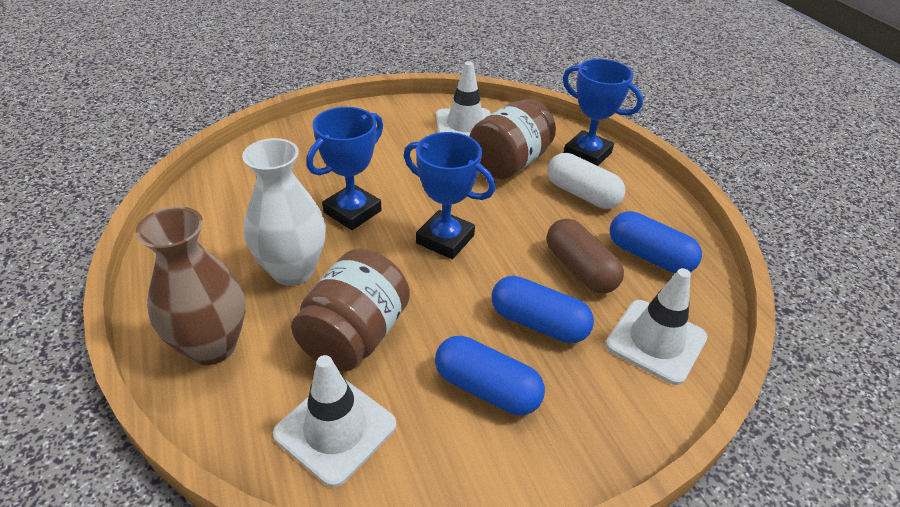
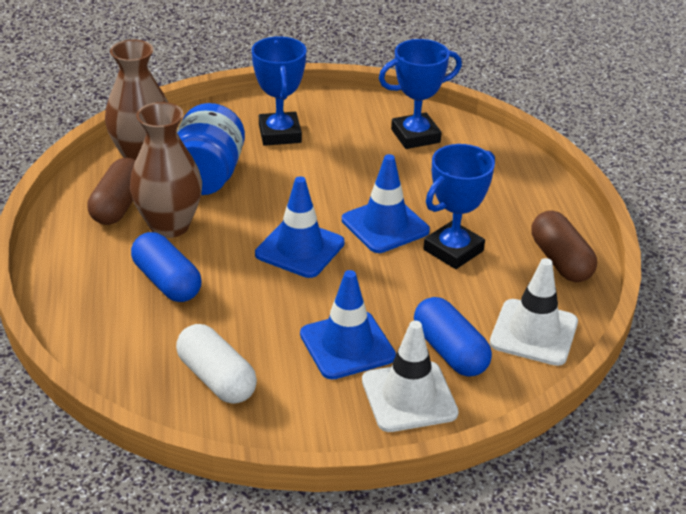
blue capsule: [435,336,545,415] [492,276,594,343] [610,211,702,273] = 3 -> [131,232,202,302] [414,297,492,377] = 2
blue jar: none = 0 -> [177,103,245,195] = 1
blue traffic cone: none = 0 -> [255,176,345,278] [300,270,396,380] [342,154,430,253] = 3
brown capsule: [547,219,624,293] = 1 -> [87,158,136,225] [531,210,597,282] = 2
brown jar: [291,249,410,371] [469,99,556,179] = 2 -> none = 0
brown vase: [135,206,245,365] = 1 -> [105,40,169,160] [130,102,202,238] = 2
white traffic cone: [273,355,396,487] [436,61,491,136] [606,268,708,385] = 3 -> [362,320,459,432] [490,258,578,366] = 2
white vase: [242,138,326,286] = 1 -> none = 0

